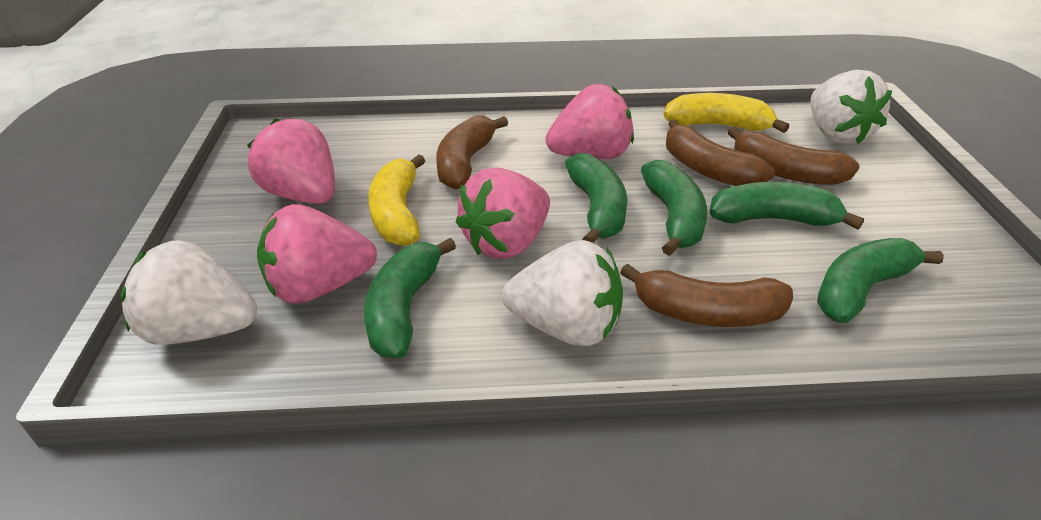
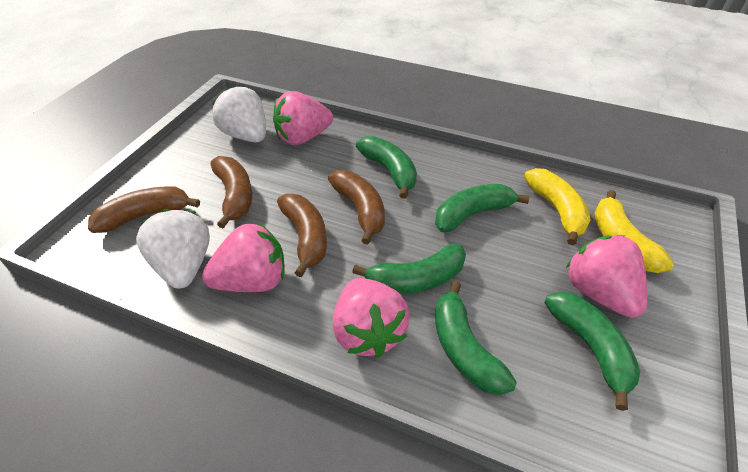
white strawberry: [120,240,257,345] [502,240,623,346] [811,70,892,144] = 3 -> [136,209,210,289] [212,86,266,142] = 2

